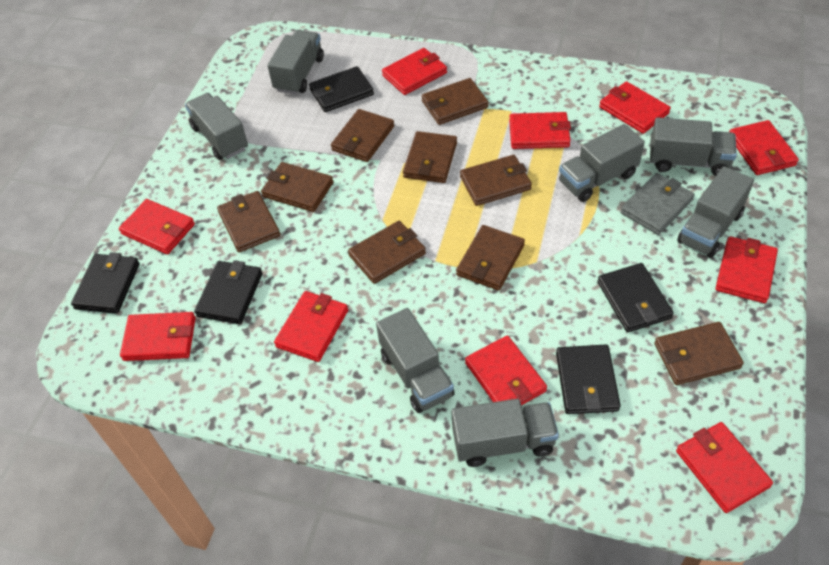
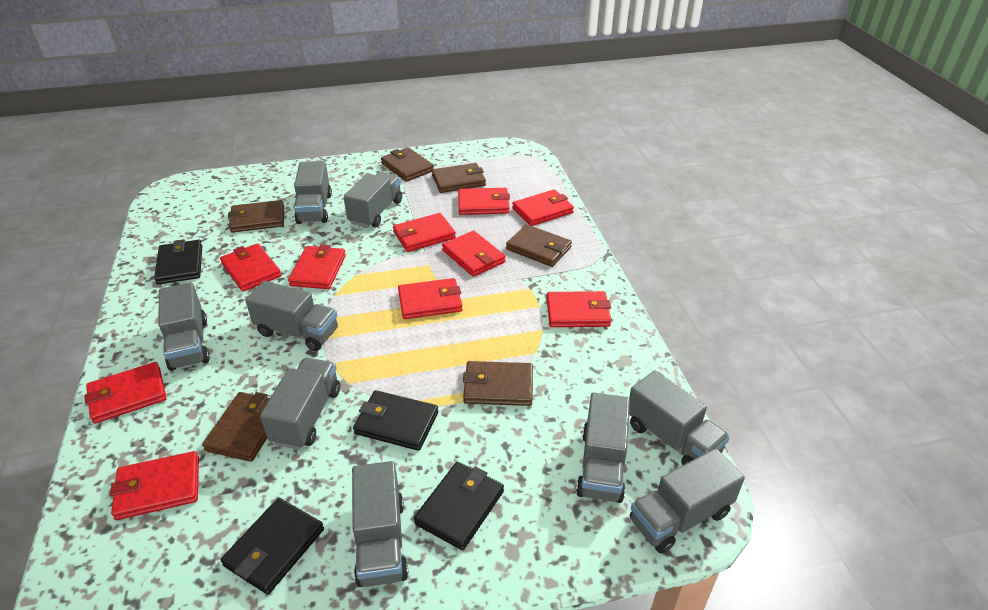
black wallet: [71,252,140,314] [194,260,262,324] [309,66,374,112] [556,345,621,414] [598,263,674,332] = 5 -> [154,239,202,284] [221,498,324,595] [353,390,438,451] [414,462,504,550] = 4
brown wallet: [217,191,280,252] [261,162,333,212] [331,109,394,162] [348,221,426,284] [403,131,457,183] [422,78,488,125] [456,225,525,291] [460,155,532,206] [654,322,744,385] = 9 -> [202,392,270,462] [228,200,284,233] [381,147,434,182] [432,163,486,193] [463,361,533,406] [506,224,572,267] = 6
grey truck: [185,93,248,160] [267,30,324,94] [376,308,455,413] [452,399,559,467] [559,124,645,202] [650,117,737,176] [677,166,754,258] = 7 -> [158,283,210,371] [245,281,338,351] [260,358,340,450] [294,161,332,224] [344,172,402,228] [352,461,409,587] [576,393,630,503] [629,370,730,465] [630,448,745,554] = 9
grey wallet: [620,173,695,235] = 1 -> none = 0

